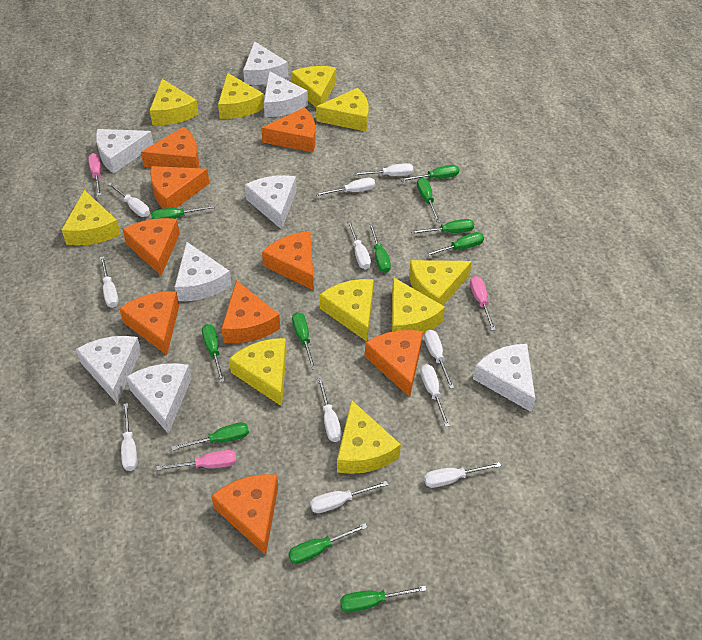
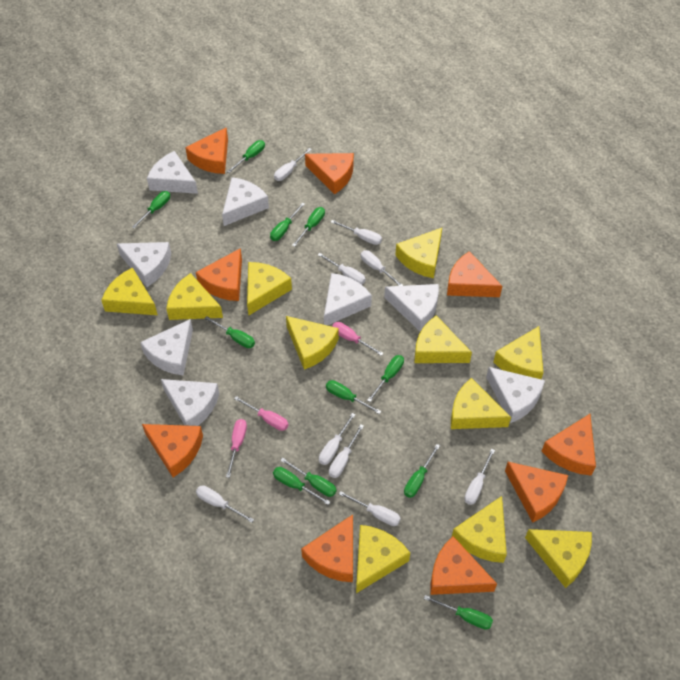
white screwdriver: [100,256,119,307] [108,182,150,217] [121,403,137,471] [310,481,388,513] [315,178,375,196] [318,378,342,442] [347,221,371,269] [353,163,414,176] [420,364,450,427] [424,330,454,389] [424,462,501,488] = 11 -> [196,485,254,523] [274,148,312,181] [318,253,365,285] [319,413,356,465] [329,424,364,478] [331,220,382,245] [339,491,401,526] [361,250,403,286] [464,449,495,505] = 9
yellow cheese: [62,190,121,246] [150,79,199,125] [218,73,264,119] [229,338,287,406] [291,66,336,107] [316,88,369,131] [320,279,374,342] [337,400,401,474] [392,277,445,334] [409,260,472,305] = 10 -> [101,268,158,315] [166,273,223,320] [247,262,292,315] [286,316,339,370] [356,525,410,593] [395,228,442,278] [414,315,472,363] [451,378,511,429] [451,496,507,563] [494,326,543,379] [525,529,592,588] = 11

